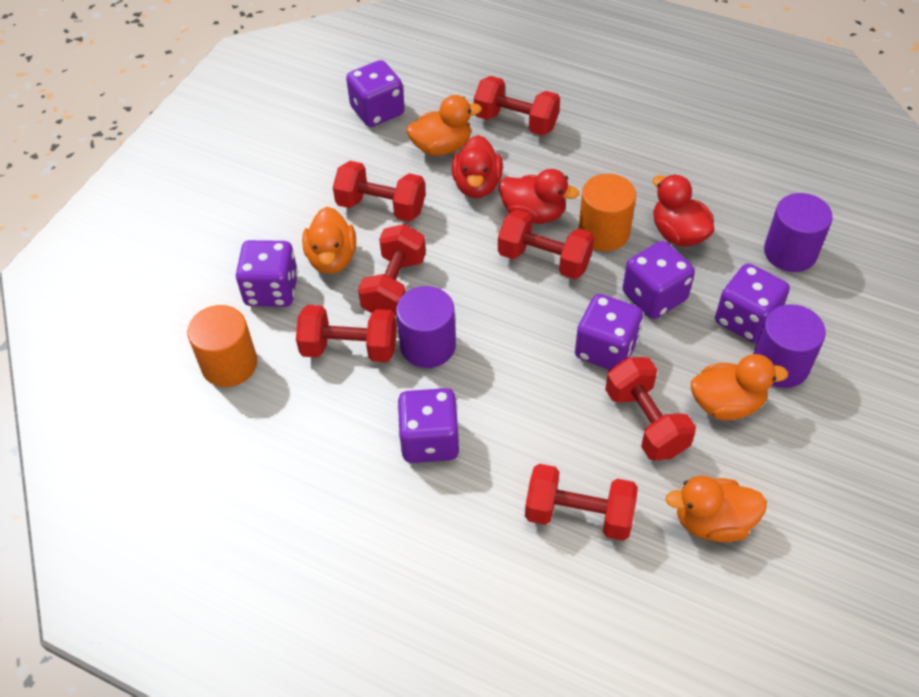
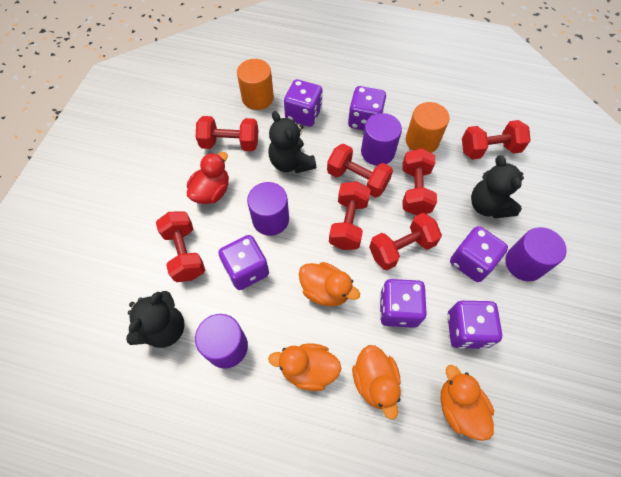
black teddy bear: none = 0 -> [126,291,185,348] [268,111,316,173] [471,155,524,218] = 3
purple cylinder: [396,286,456,368] [753,304,826,388] [764,193,833,272] = 3 -> [195,314,248,369] [247,182,289,236] [361,113,402,166] [505,227,567,281] = 4
red duck: [452,135,503,198] [499,169,579,224] [653,174,714,247] = 3 -> [187,152,229,204] = 1

